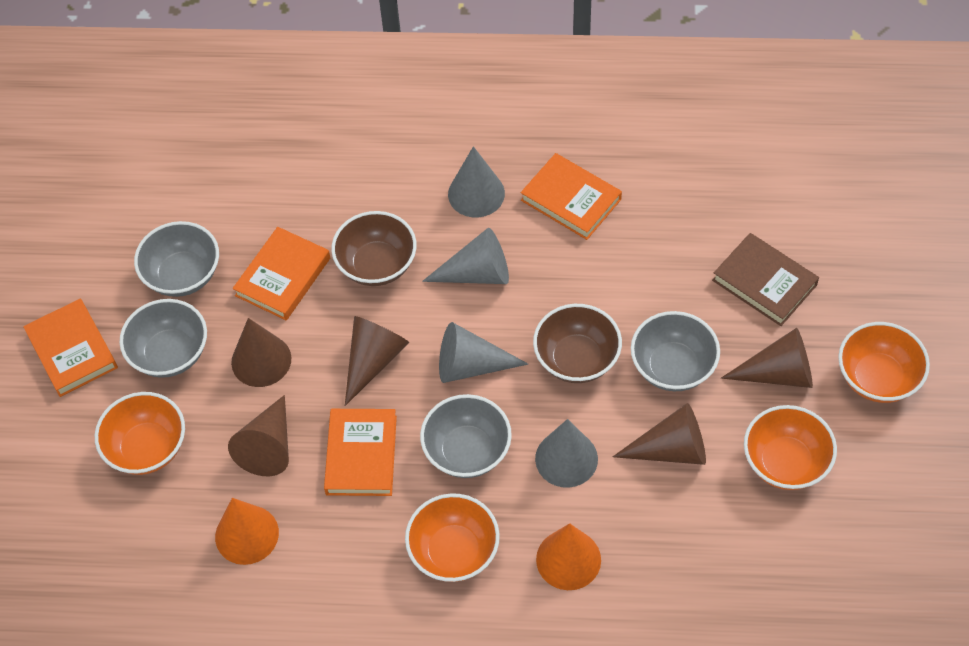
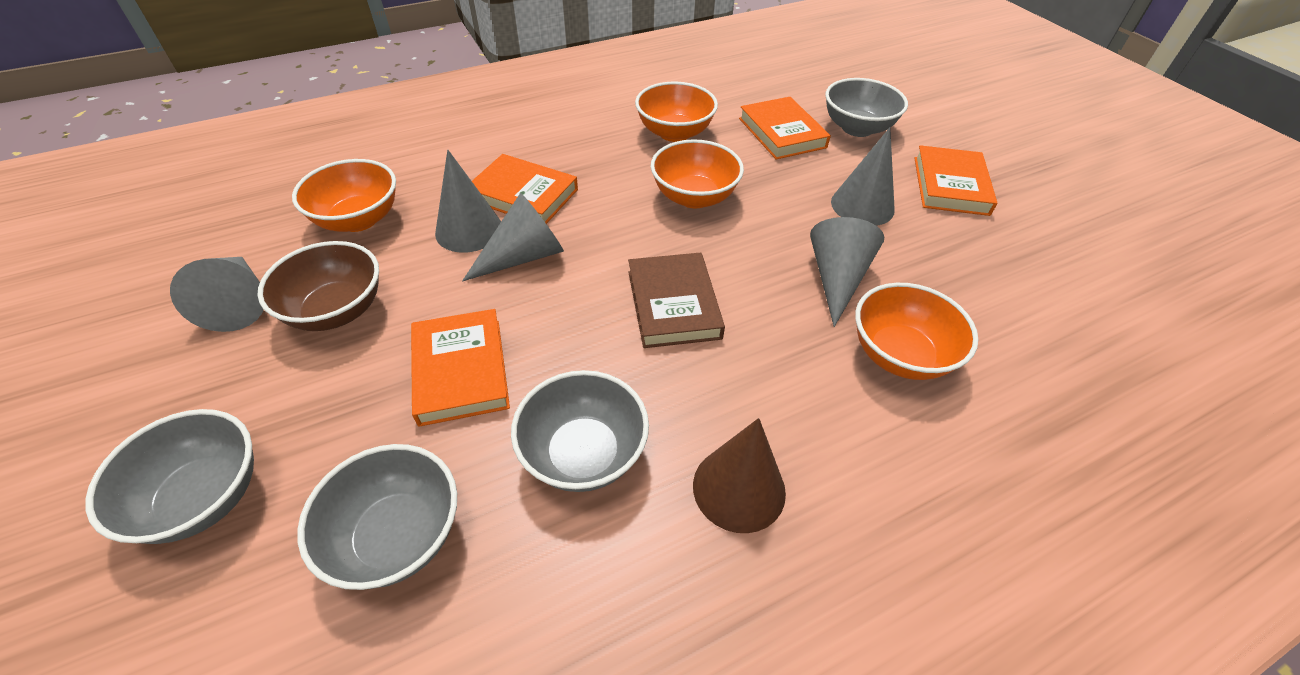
brown bowl: [331,211,417,286] [533,304,622,383] = 2 -> [257,241,379,331] = 1
brown cone: [228,395,289,476] [231,318,291,387] [345,316,409,406] [613,403,706,465] [721,328,813,388] = 5 -> [693,418,786,533] = 1
grey cone: [422,228,509,284] [439,322,528,383] [448,146,505,217] [535,419,598,488] = 4 -> [170,257,263,332] [435,150,501,253] [462,193,564,282] [810,217,884,327] [831,128,895,226] = 5
orange cone: [215,498,279,565] [536,523,601,590] = 2 -> none = 0

